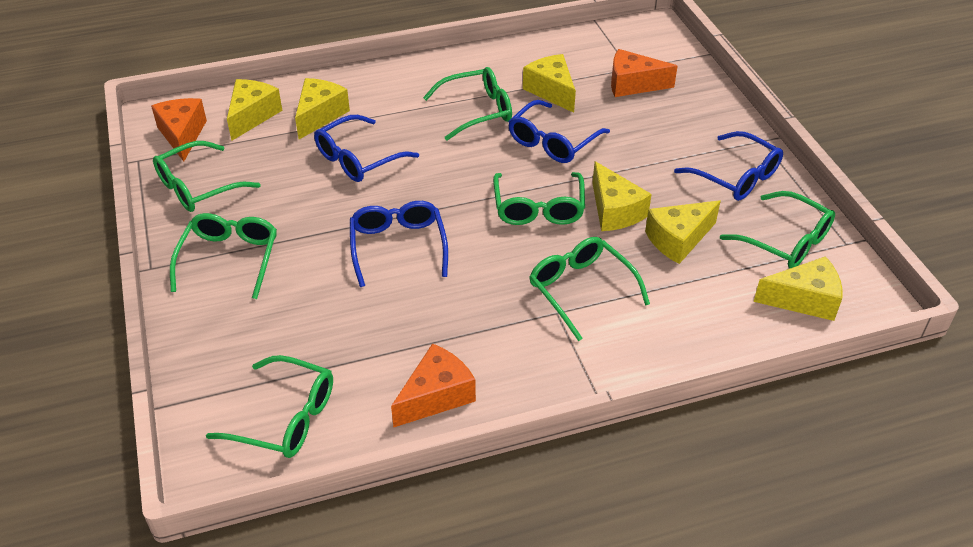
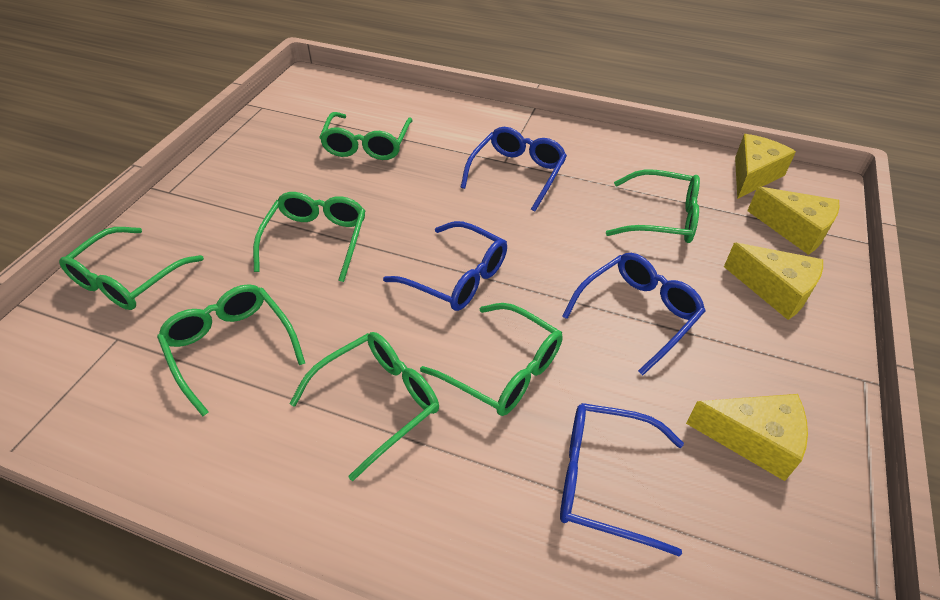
orange cheese: [151,98,207,162] [391,343,476,428] [611,49,678,97] = 3 -> none = 0
yellow cheese: [227,79,282,141] [295,78,350,139] [523,54,576,113] [592,161,652,231] [645,200,721,264] [754,256,843,321] = 6 -> [686,394,808,481] [724,243,823,320] [735,134,796,199] [747,187,840,255] = 4

